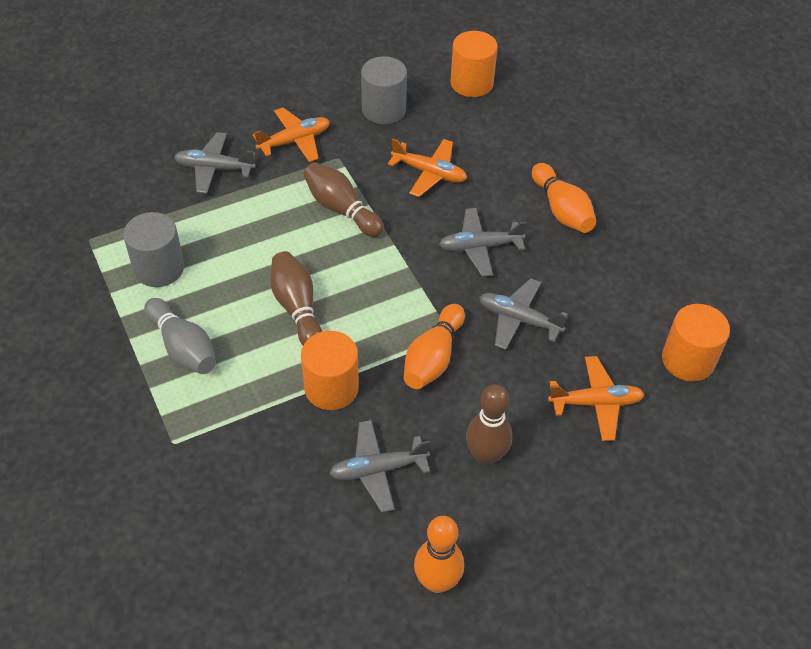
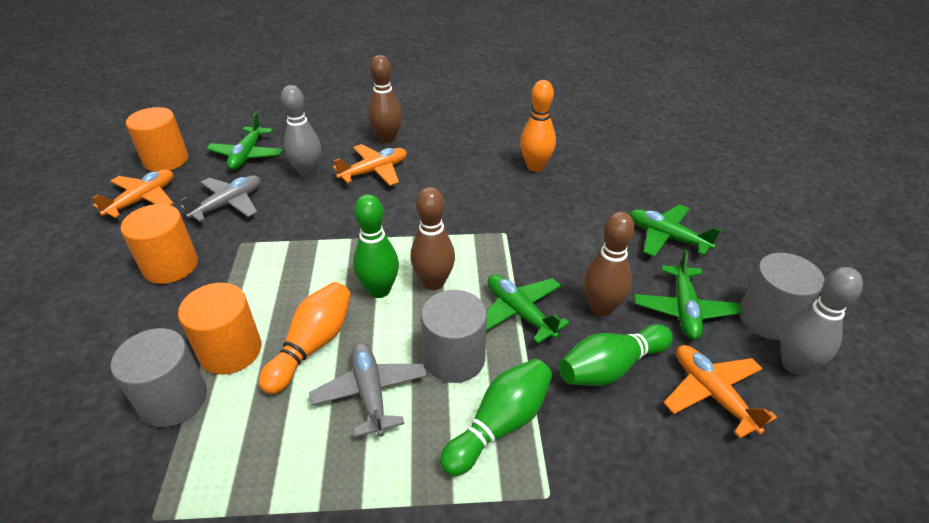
green bowling pin: none = 0 -> [353,194,399,298] [440,359,552,476] [559,324,673,386] = 3
green plane: none = 0 -> [206,113,284,170] [486,274,570,344] [629,204,721,257] [634,249,742,340] = 4
grey bowling pin: [144,298,216,374] = 1 -> [281,85,321,178] [781,267,863,375] = 2
grey cylinder: [123,212,184,287] [361,56,407,124] = 2 -> [111,328,207,427] [421,290,487,383] [739,253,825,340] = 3
grey plane: [174,132,256,194] [329,420,430,513] [439,208,527,276] [479,278,568,350] = 4 -> [180,175,261,222] [309,342,427,437] = 2
orange bowling pin: [404,304,465,389] [414,516,464,593] [532,163,596,233] = 3 -> [259,282,351,394] [520,80,556,172] = 2

